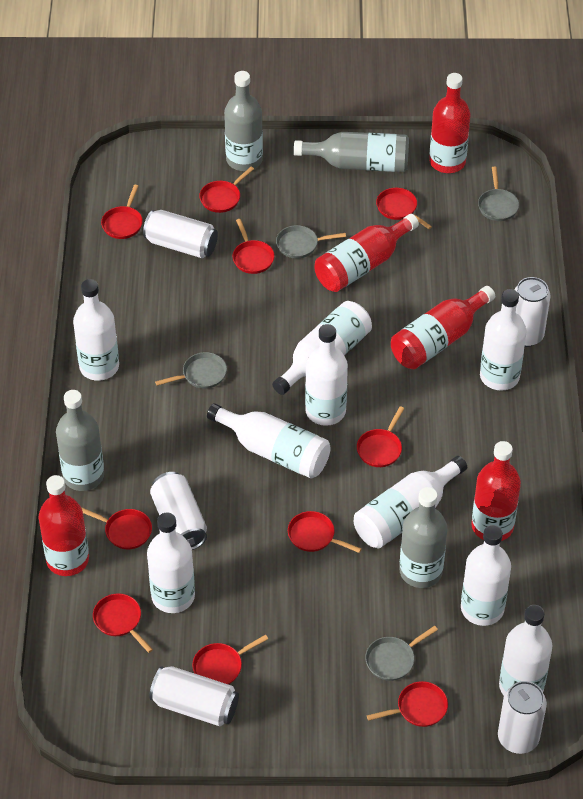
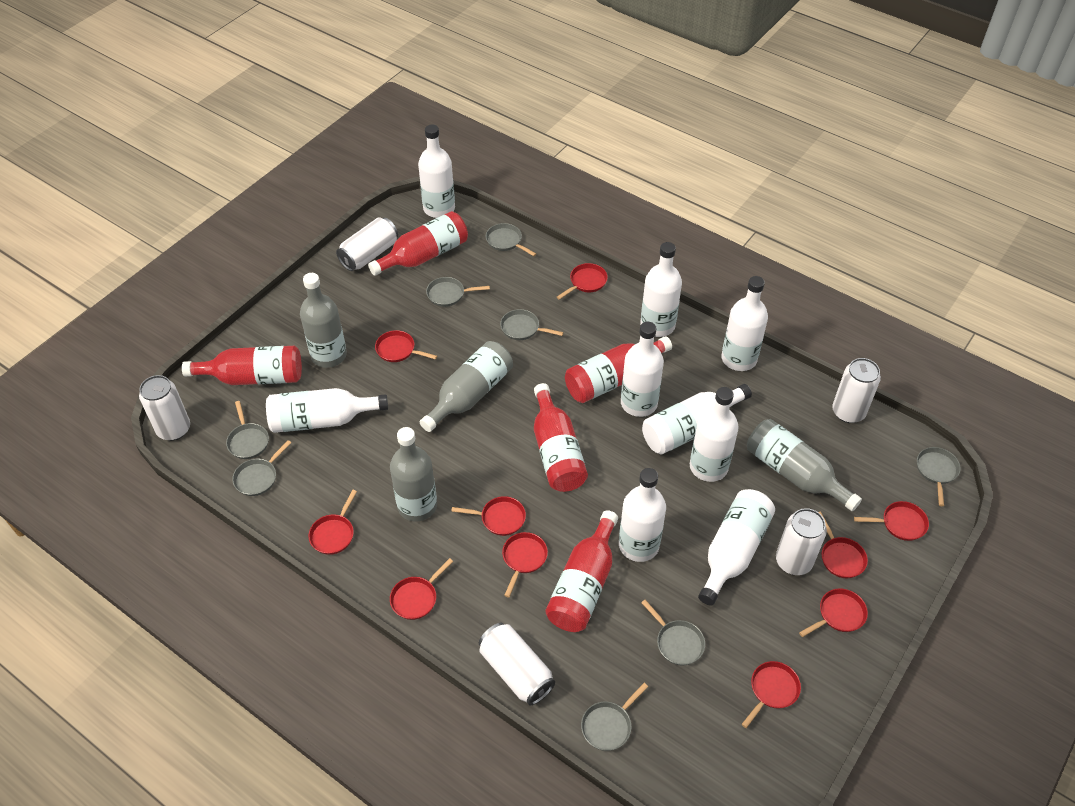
grey pan: [155,352,227,389] [276,225,346,259] [365,626,438,681] [478,167,519,221] = 4 -> [226,401,269,459] [232,440,291,496] [426,277,490,307] [486,223,536,256] [500,309,564,340] [581,683,648,751] [641,600,705,665] [917,447,961,506] = 8

